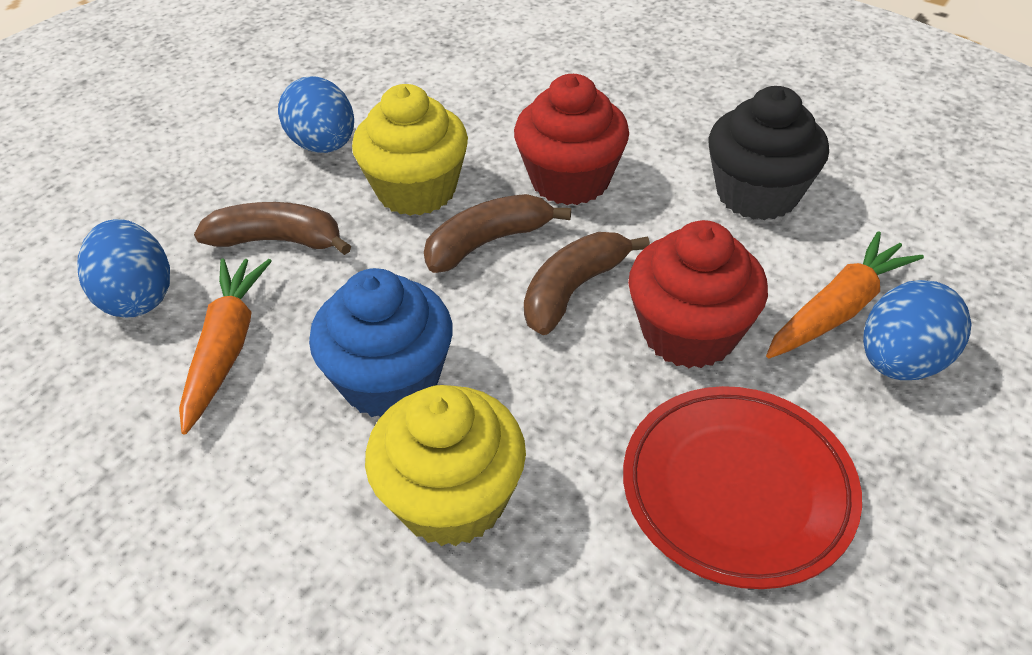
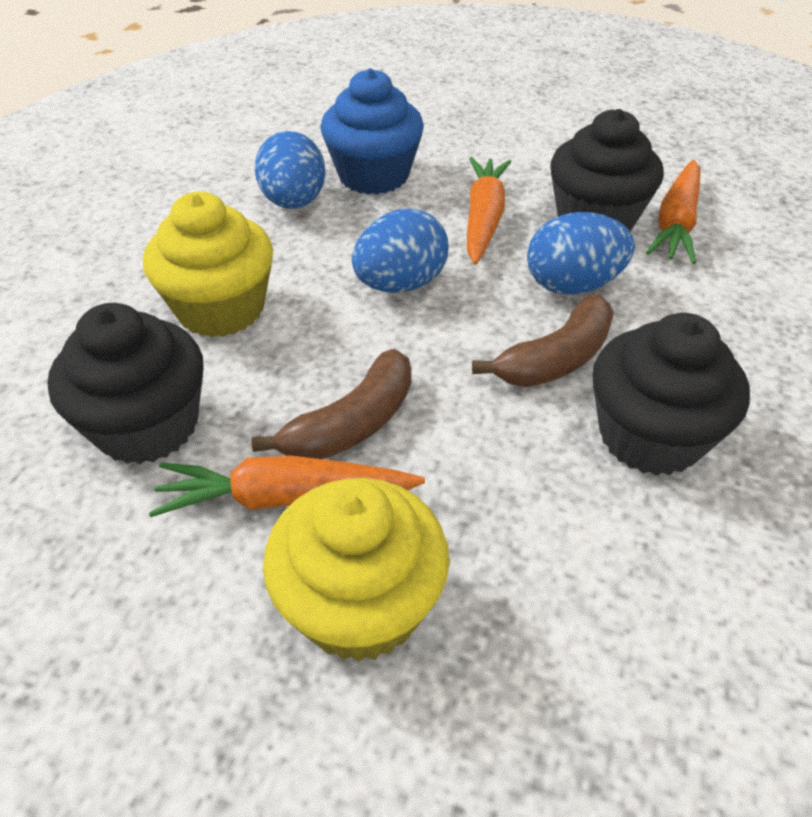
black cupcake: [708,86,829,220] = 1 -> [47,303,204,464] [551,109,664,231] [592,313,750,476] = 3
brown banana: [194,202,351,255] [424,194,571,273] [524,232,650,335] = 3 -> [252,349,411,459] [472,295,614,387] = 2
orange carrot: [179,259,272,435] [766,231,924,358] = 2 -> [149,455,425,517] [467,157,511,265] [646,160,701,264] = 3
red cupcake: [514,74,629,205] [628,220,768,368] = 2 -> none = 0
red plate: [623,386,862,589] = 1 -> none = 0

